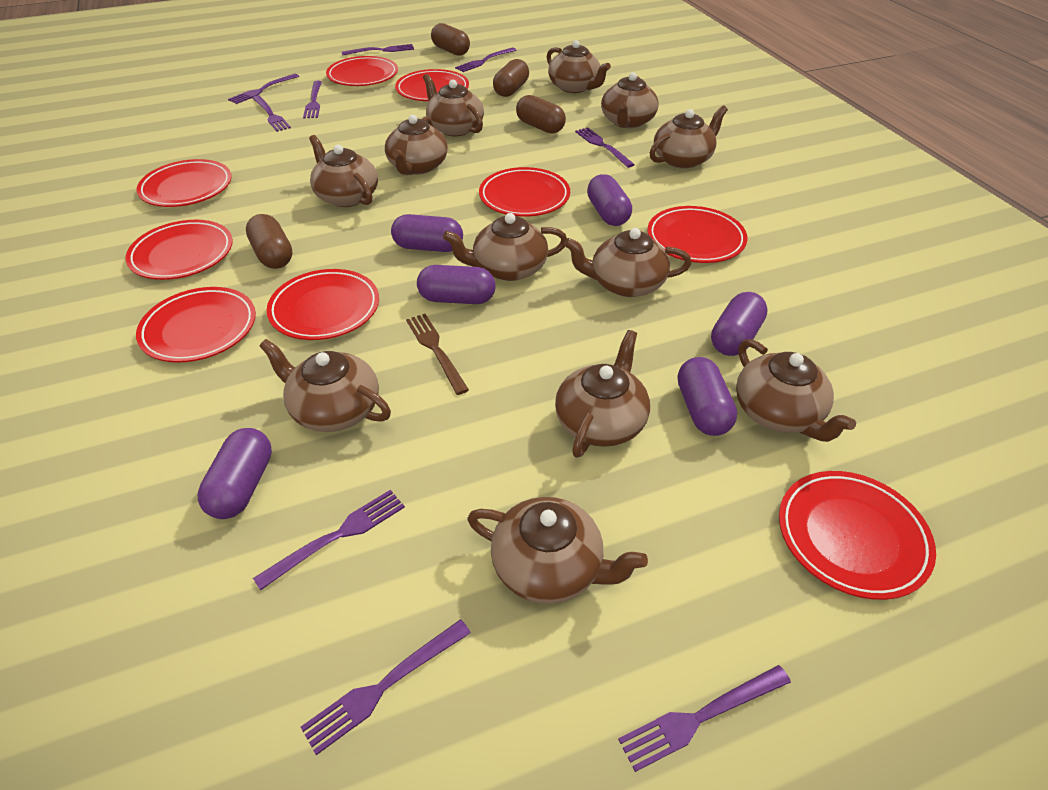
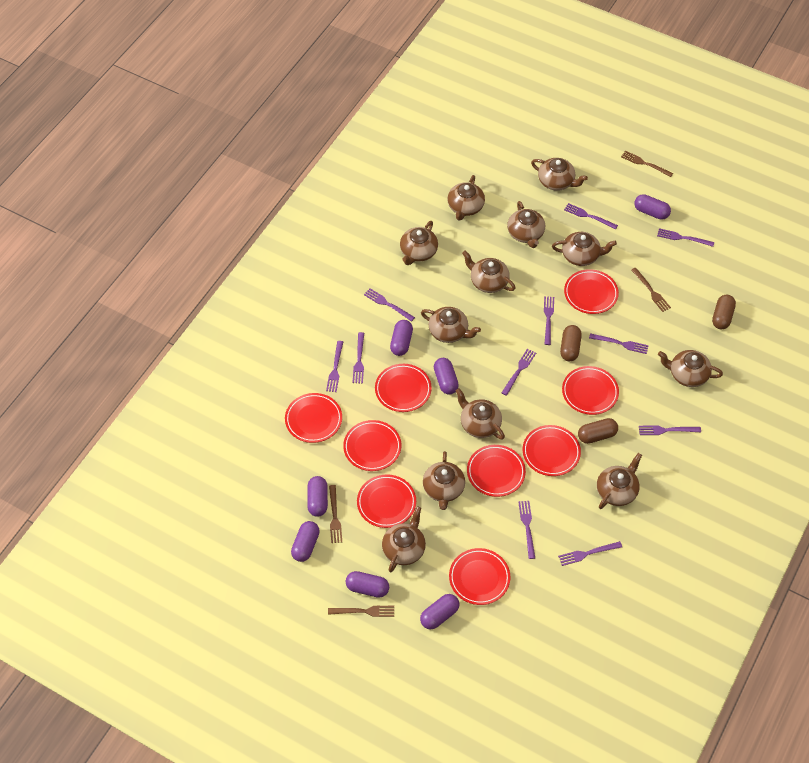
brown capsule: [246,214,293,269] [431,23,470,56] [493,59,529,97] [516,95,566,134] = 4 -> [560,325,582,361] [578,418,618,444] [712,295,736,329] = 3
brown fork: [406,314,469,395] = 1 -> [328,606,394,617] [329,485,342,543] [621,151,673,177] [631,268,671,312] = 4
purple capsule: [197,428,272,519] [391,214,463,252] [417,265,496,304] [587,174,632,226] [678,357,737,436] [711,292,768,356] = 6 -> [291,521,320,562] [307,476,328,517] [346,571,389,598] [390,320,413,356] [420,594,459,630] [434,358,459,394] [634,194,671,220] = 7
purple fork: [228,74,299,104] [252,96,291,132] [253,490,405,591] [301,619,471,755] [303,81,322,119] [342,44,414,56] [455,48,516,72] [575,127,635,168] [618,665,791,772] = 9 -> [326,341,343,392] [352,332,364,383] [364,288,415,322] [502,349,536,396] [518,501,535,559] [544,296,554,345] [558,541,622,566] [564,203,618,229] [589,333,649,354] [639,425,701,435] [657,228,714,247] = 11

